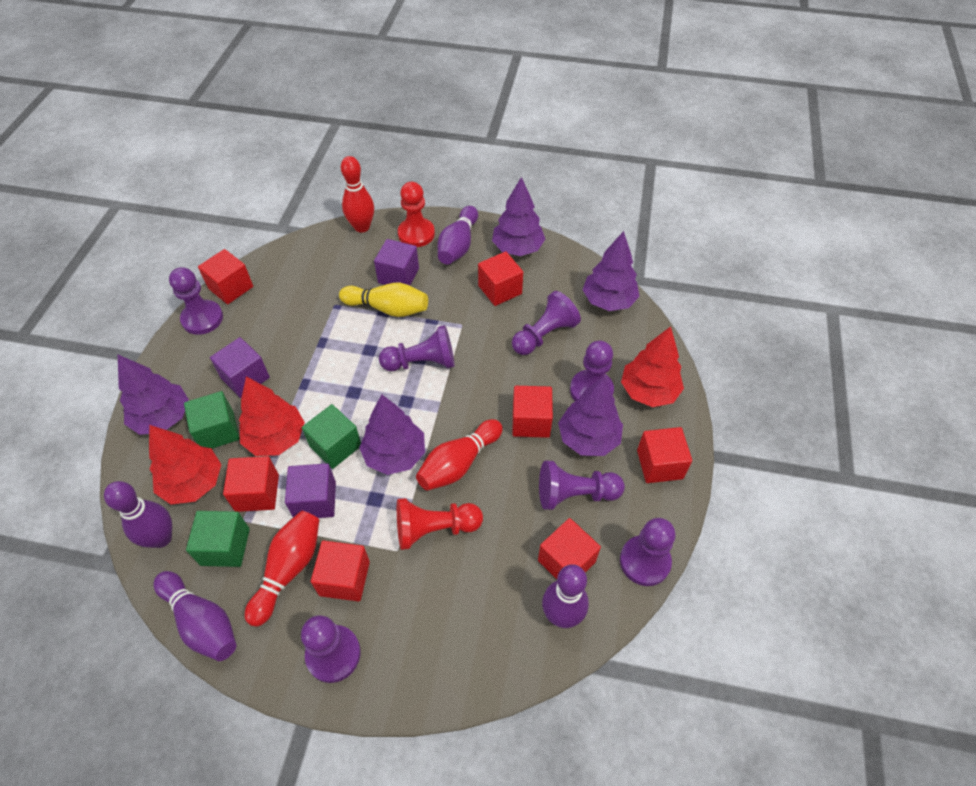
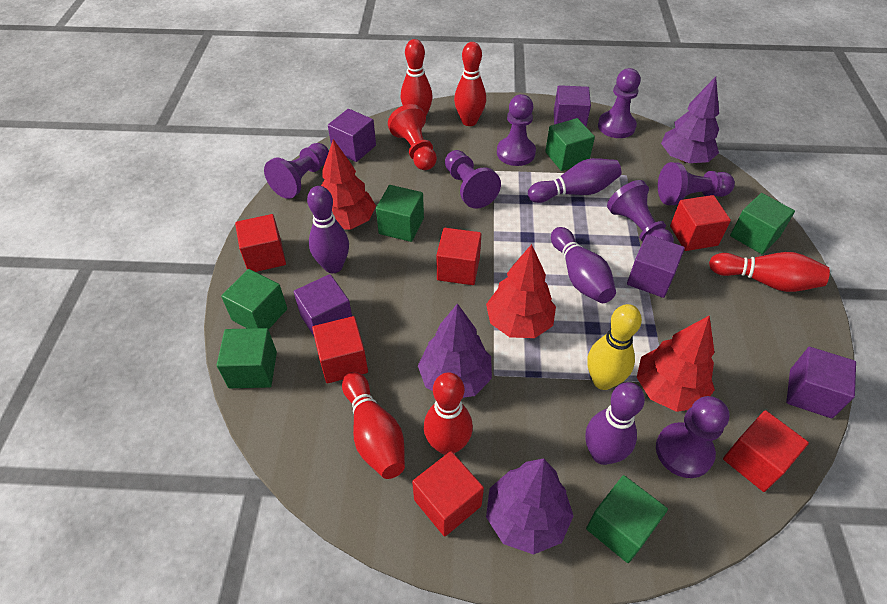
green cube: [184,391,240,449] [186,511,250,567] [302,404,361,469] = 3 -> [217,328,277,388] [221,269,287,329] [376,185,424,242] [545,118,595,171] [586,475,668,563] [730,193,795,254] = 6
purple cube: [210,337,270,398] [285,463,336,518] [374,239,419,286] = 3 -> [294,274,352,336] [328,109,376,162] [554,85,591,127] [627,234,685,298] [786,347,856,418] = 5
purple tree: [118,355,189,435] [359,394,425,475] [492,177,545,256] [558,377,623,456] [582,231,640,311] = 5 -> [418,303,492,398] [486,458,573,555] [661,77,719,163] = 3
red bowling pin: [245,511,319,627] [341,156,374,233] [416,419,503,491] = 3 -> [342,372,405,479] [401,39,433,116] [424,372,473,455] [454,42,486,126] [709,252,830,292] = 5
red cube: [198,249,253,304] [223,456,279,512] [311,541,370,601] [478,251,523,306] [512,386,553,438] [538,518,601,579] [637,427,692,483] = 7 -> [235,214,286,272] [312,316,368,383] [412,451,484,537] [436,228,481,285] [670,195,731,251] [723,410,809,492] = 6
red pawn: [397,498,483,550] [398,182,435,247] = 2 -> [388,104,437,170] = 1

